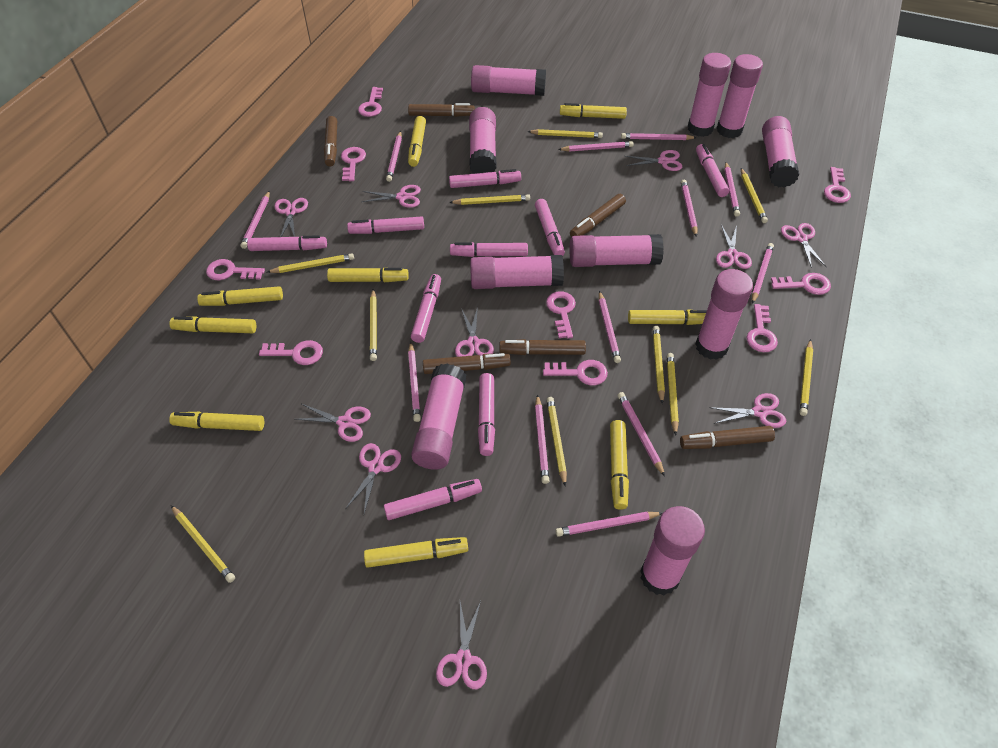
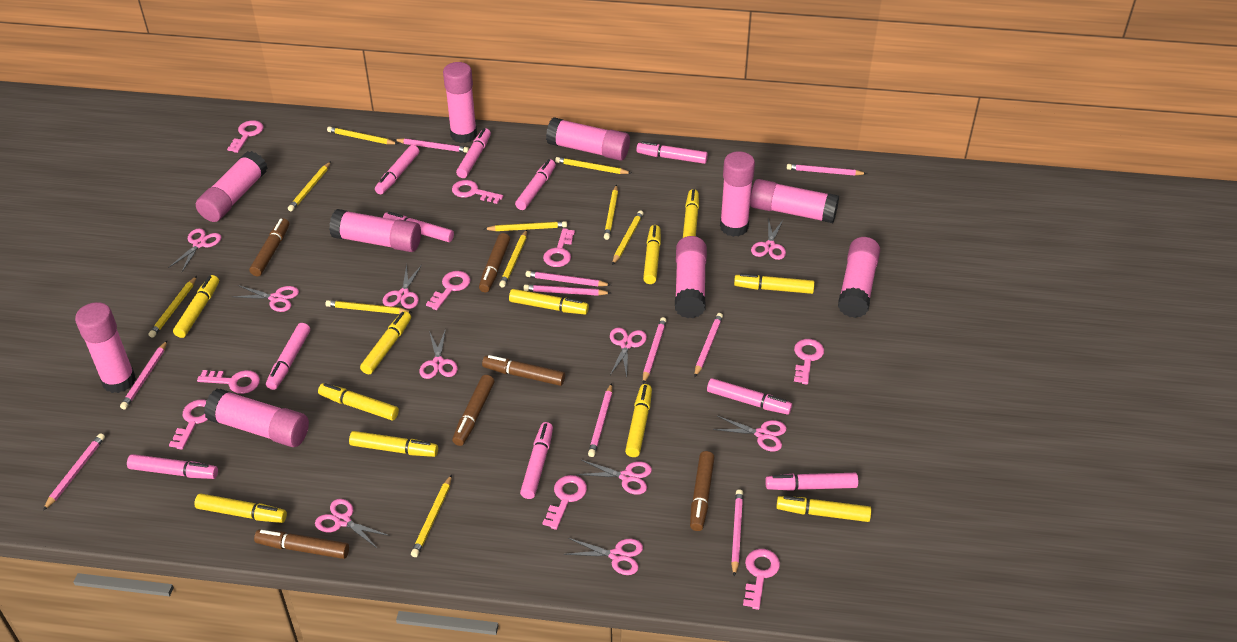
pink marker: [247,235,327,251] [347,216,424,234] [384,479,482,520] [411,274,441,343] [449,169,521,188] [450,242,528,257] [478,373,495,456] [535,199,565,256] [696,144,729,197] = 9 -> [127,454,218,479] [266,323,310,390] [375,145,419,194] [383,212,454,242] [456,128,491,178] [515,159,556,210] [520,422,553,499] [636,141,708,164] [707,378,792,415] [765,473,858,491] = 10
pink pencil: [241,191,270,249] [386,131,402,182] [408,342,421,422] [535,394,550,484] [555,512,662,537] [558,141,634,152] [599,291,621,363] [618,392,665,476] [621,133,697,140] [681,180,698,237] [724,162,740,217] [752,243,774,304] = 12 -> [43,433,105,511] [120,341,167,409] [394,138,469,153] [523,285,611,296] [526,271,611,286] [588,383,612,457] [643,317,667,384] [694,313,723,377] [731,489,743,577] [787,164,867,176] = 10
yellow marker: [169,316,256,333] [169,412,264,431] [197,286,283,306] [327,267,409,282] [364,537,468,568] [408,116,426,167] [560,103,627,119] [610,420,629,510] [628,309,707,325] = 9 -> [173,275,219,338] [194,493,287,523] [318,383,399,421] [349,431,438,457] [360,311,411,374] [509,289,589,314] [625,384,652,457] [643,225,661,284] [683,189,699,238] [734,273,814,294] [776,496,871,522] = 11

